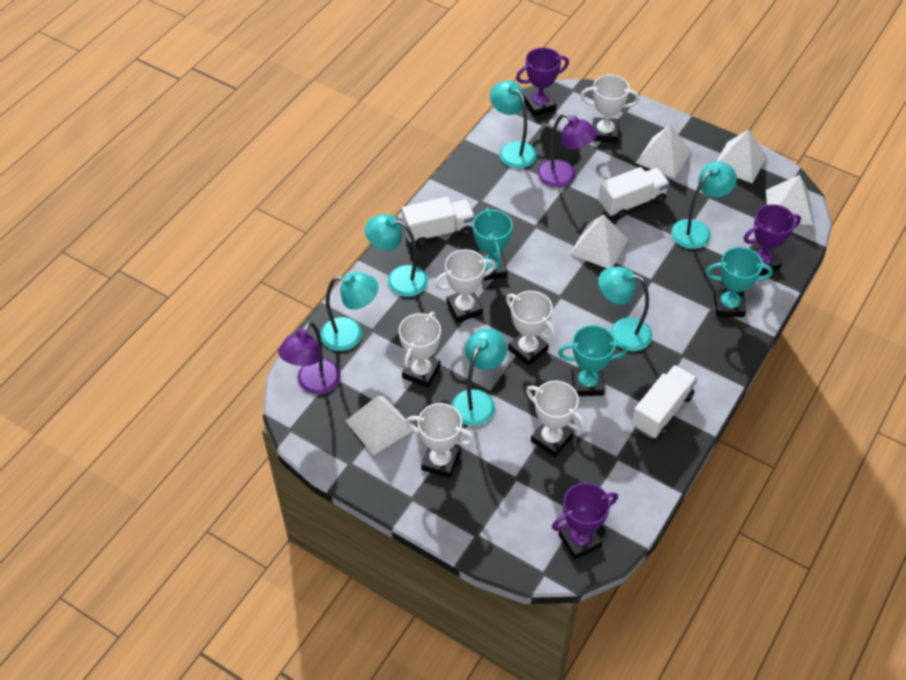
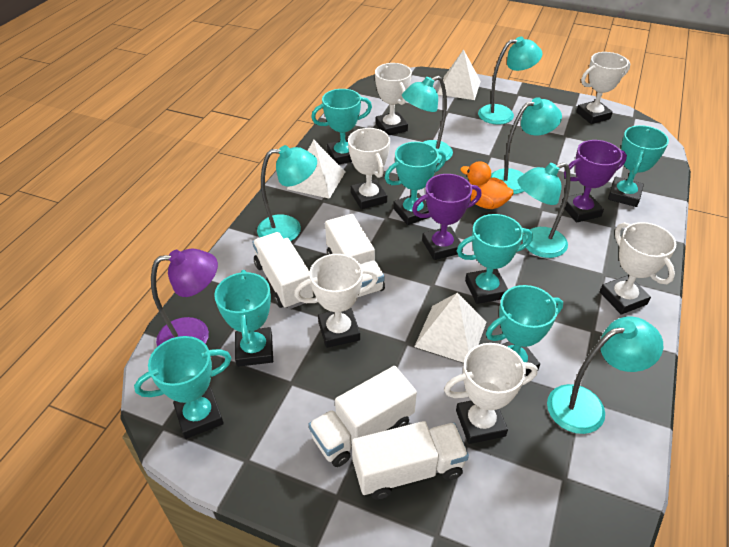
orange duck: none = 0 -> [460,161,514,209] = 1
purple lamp: [278,321,341,395] [538,114,597,187] = 2 -> [151,249,218,347] = 1
purple trophy: [516,48,569,117] [552,483,618,560] [744,204,801,276] = 3 -> [412,174,481,260] [561,140,627,223] = 2
turquoise trophy: [473,208,513,281] [558,325,627,396] [706,247,773,317] = 3 -> [134,336,231,439] [214,270,273,367] [311,89,372,164] [385,142,446,225] [457,214,533,304] [486,285,563,376] [608,125,669,207] = 7
white pyramid: [346,396,413,455] [570,215,628,268] [636,124,691,178] [716,130,767,183] [766,175,813,225] = 5 -> [287,140,345,199] [414,293,486,363] [437,49,481,100] = 3
white truck: [402,197,475,247] [598,167,670,219] [631,365,697,438] = 3 -> [252,232,313,309] [308,366,417,467] [325,214,385,297] [352,421,469,500] = 4

